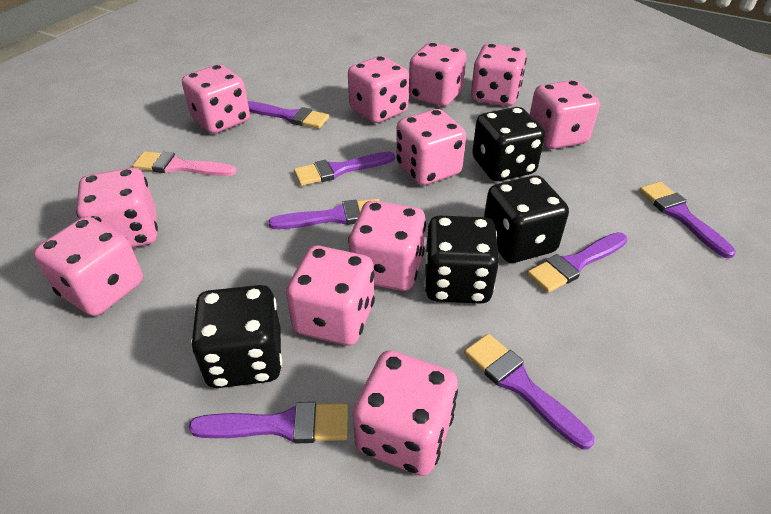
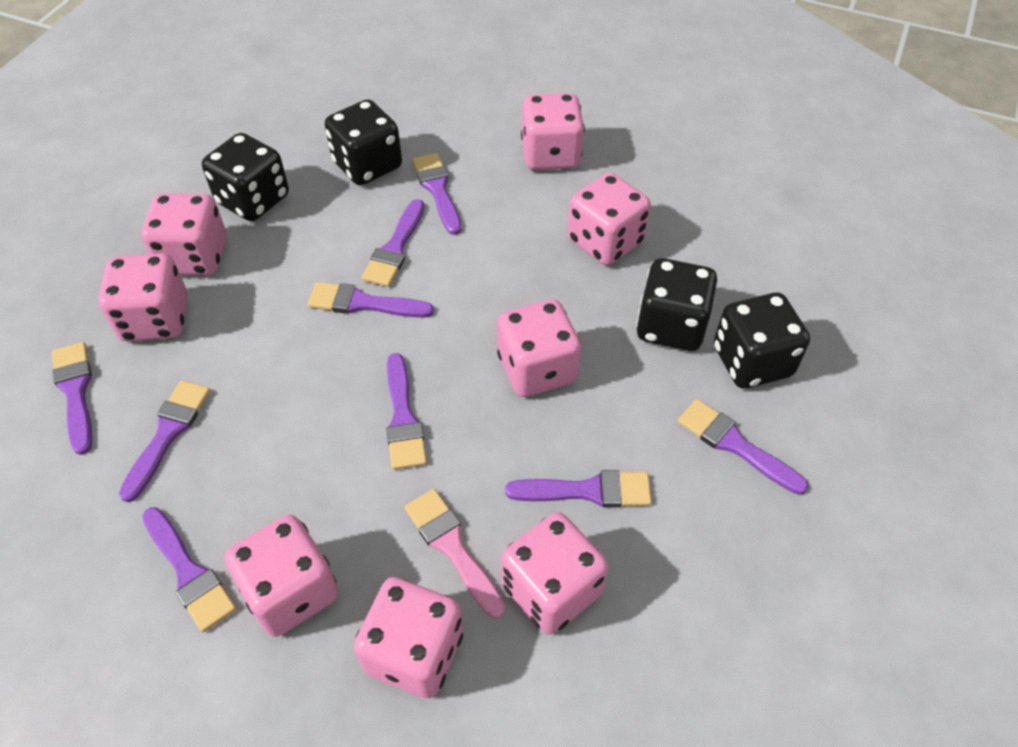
pink dice: [34,217,143,316] [76,168,158,248] [182,65,250,134] [286,246,375,345] [348,56,409,123] [348,201,426,291] [353,351,458,476] [396,109,466,185] [409,42,466,106] [471,43,527,106] [530,80,600,149] = 11 -> [98,253,187,342] [141,193,227,275] [225,515,338,637] [354,577,464,698] [497,299,581,397] [501,512,608,635] [521,93,585,170] [568,173,651,265] = 8
purple brush: [189,402,348,443] [248,101,329,129] [268,199,380,229] [294,152,395,186] [464,334,594,449] [527,232,628,293] [639,182,736,259] = 7 -> [52,342,93,455] [119,380,211,502] [142,507,236,632] [308,282,434,318] [362,199,425,287] [386,353,427,470] [412,153,462,235] [505,470,652,507] [678,399,809,495] = 9

